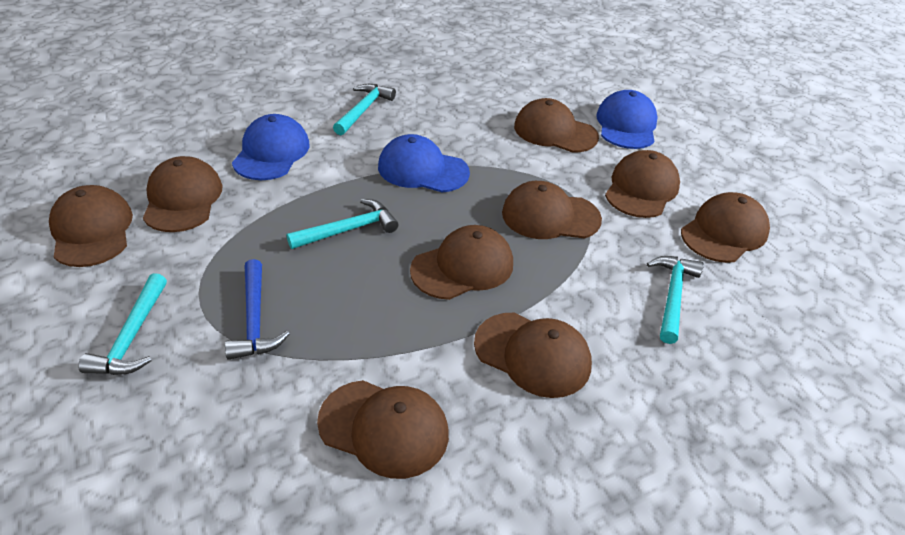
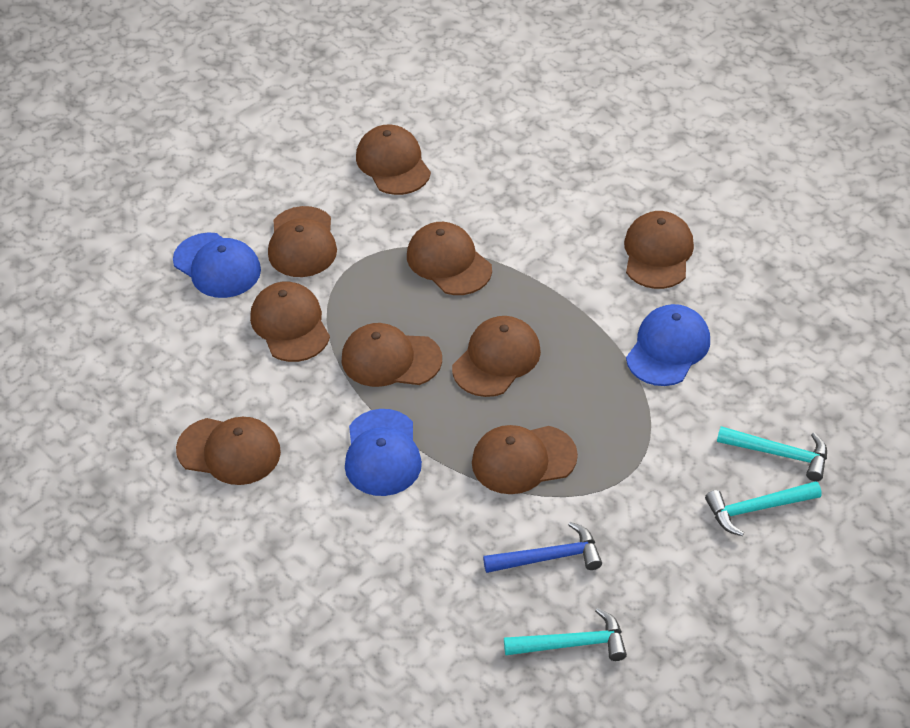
turquoise hammer: [78,273,167,375] [287,199,399,249] [333,84,396,135] [647,256,704,344] = 4 -> [504,608,627,661] [705,481,822,536] [717,426,827,481] = 3

